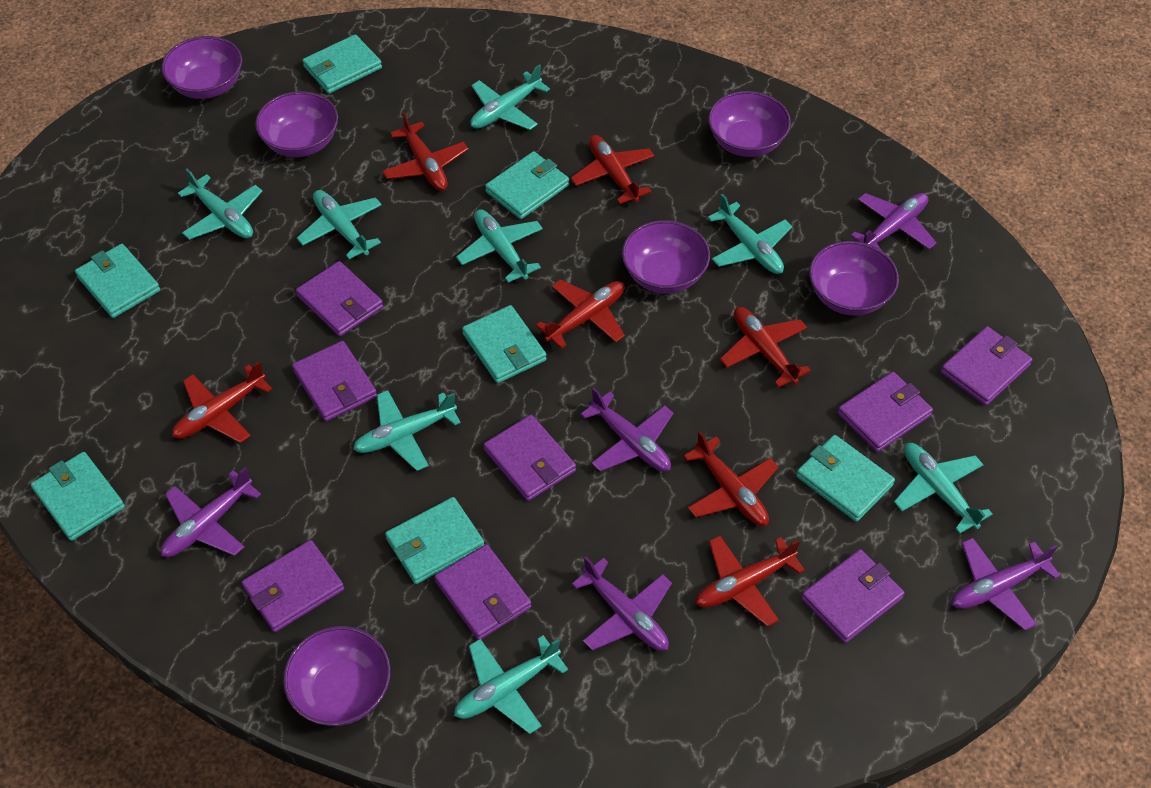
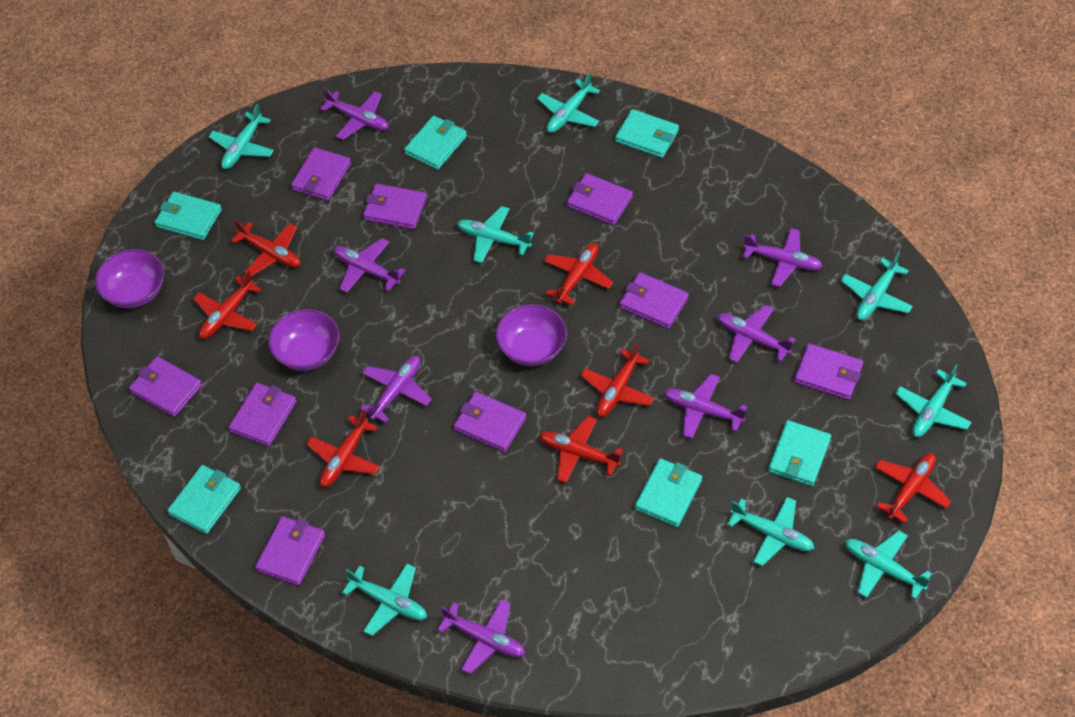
purple bowl: [162,36,242,99] [255,91,338,157] [283,626,391,726] [622,220,710,294] [708,91,791,157] [809,241,899,316] = 6 -> [95,249,164,308] [268,309,340,371] [496,304,567,366] = 3
purple plane: [161,467,261,557] [572,556,672,651] [581,387,674,472] [851,193,937,251] [952,538,1061,630] = 5 -> [320,89,389,140] [334,238,406,293] [360,356,432,423] [437,599,525,674] [664,374,747,439] [717,305,796,363] [742,228,823,287] = 7
purple wallet: [242,540,344,632] [292,341,377,421] [296,261,383,337] [434,544,531,640] [484,415,576,501] [801,549,905,643] [837,372,933,452] [940,326,1032,406] = 8 -> [129,356,202,417] [228,383,297,447] [255,516,325,586] [291,147,351,201] [363,184,427,229] [453,392,526,452] [567,173,633,225] [619,272,689,329] [794,343,863,400] = 9
turquoise wallet: [31,452,125,541] [75,244,160,318] [302,34,382,94] [385,497,484,584] [462,305,547,383] [485,151,569,219] [796,435,895,522] = 7 -> [154,192,222,240] [167,465,241,534] [404,116,467,170] [615,109,679,158] [635,458,702,527] [768,420,831,486] = 6

